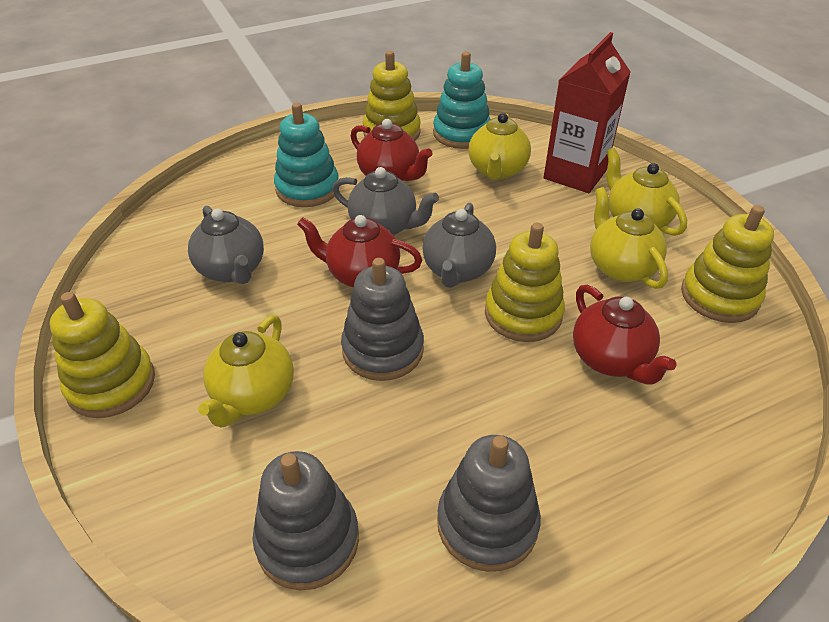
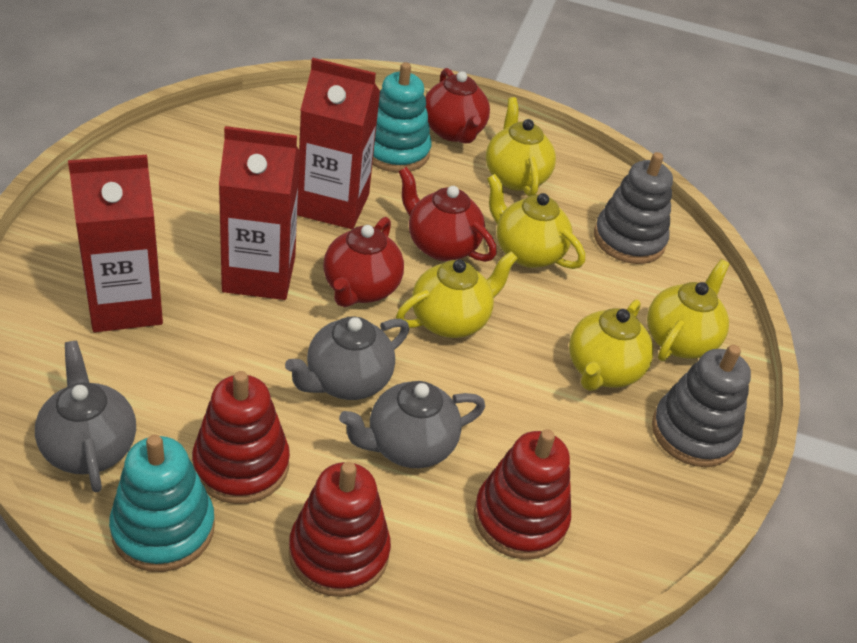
grey stacking toy: [253,451,359,590] [341,258,424,381] [437,435,541,572] = 3 -> [594,152,673,264] [652,345,751,467] = 2
red carton: [544,32,630,193] = 1 -> [68,155,163,332] [219,126,300,300] [297,58,380,229] = 3
red stacking toy: none = 0 -> [192,371,290,504] [289,462,391,597] [474,429,571,560] = 3
yellow stacking toy: [50,292,155,418] [363,51,421,141] [485,223,565,342] [681,205,774,323] = 4 -> none = 0
yellow teapot: [198,315,294,428] [468,113,531,180] [590,187,668,289] [606,148,687,236] = 4 -> [396,251,518,338] [486,97,556,197] [487,174,585,269] [569,300,653,391] [647,259,729,361] = 5

